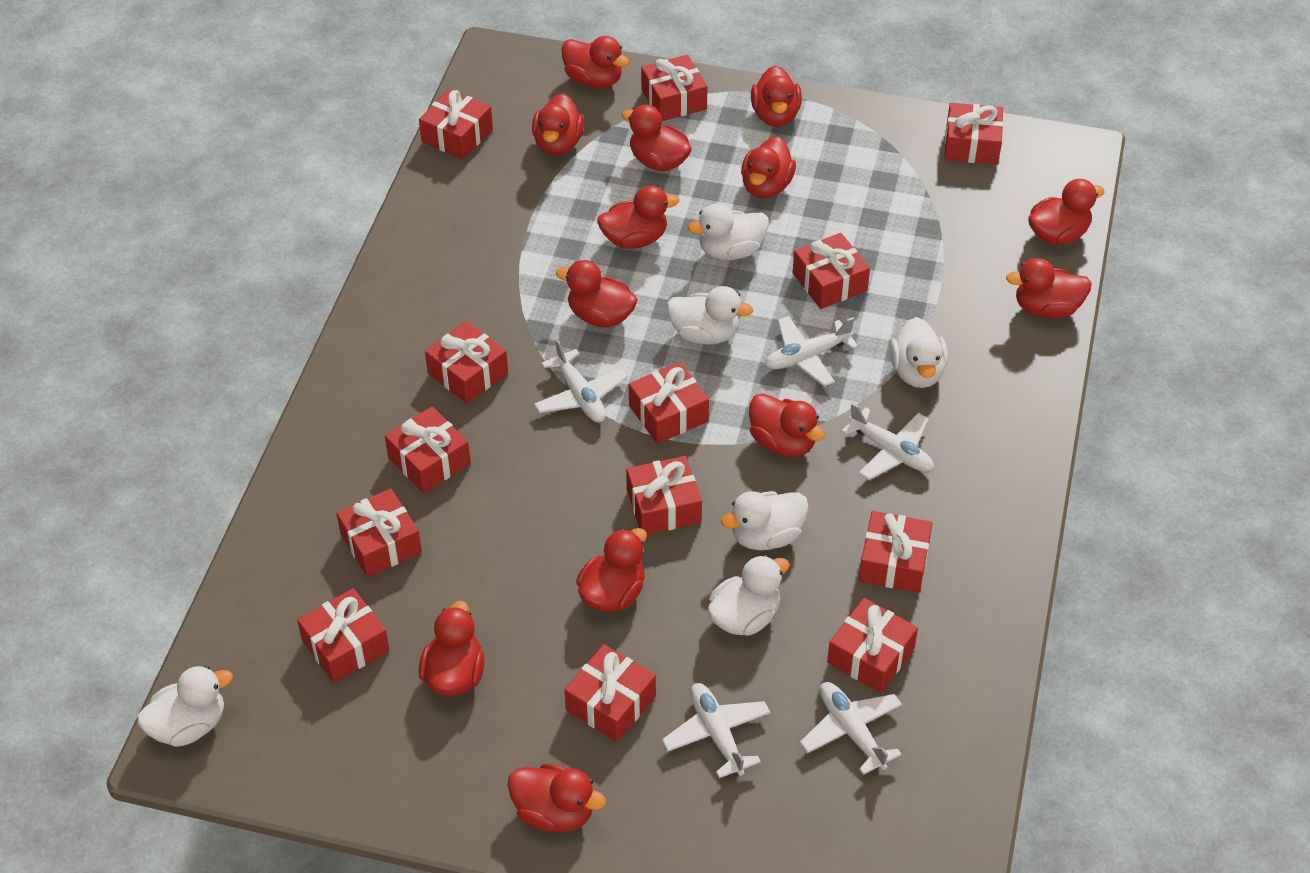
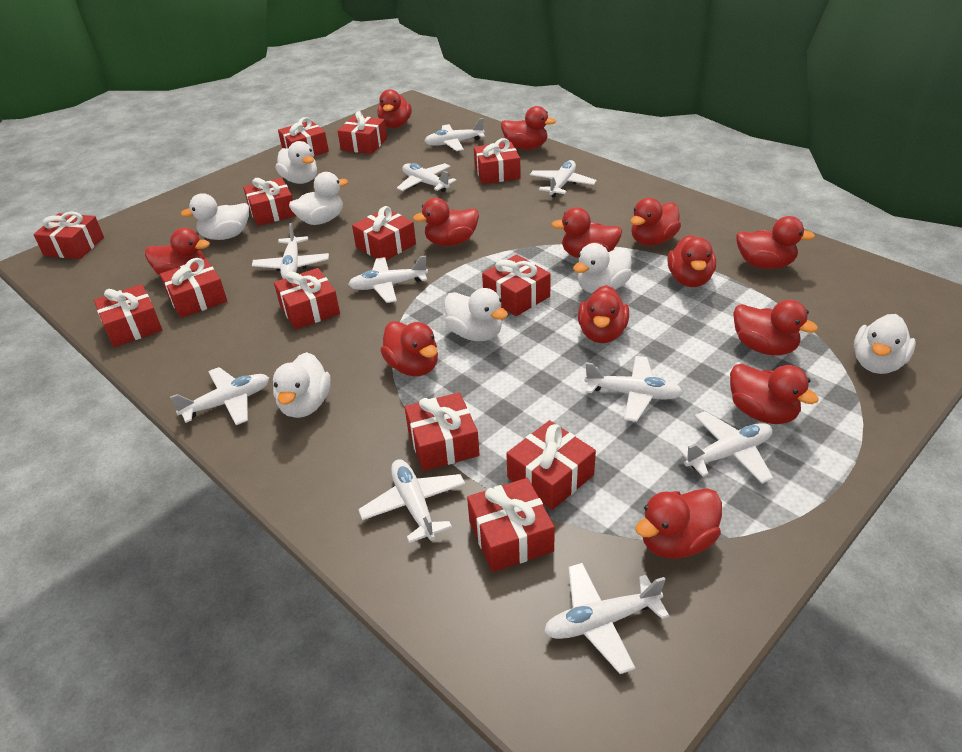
white duck: [137,666,233,747] [667,286,753,345] [688,204,769,260] [708,555,790,636] [721,491,808,550] [890,317,948,388] = 6 -> [180,193,249,240] [273,352,331,418] [276,141,317,184] [289,172,348,225] [444,288,508,341] [573,243,632,293] [854,314,916,374] = 7
white plane: [534,339,628,423] [662,683,771,778] [765,316,858,386] [800,682,902,775] [841,403,934,480] = 5 -> [170,367,269,425] [252,223,329,279] [348,255,428,303] [358,459,465,543] [397,163,456,192] [425,118,485,151] [530,160,597,198] [544,563,669,674] [584,356,683,422] [677,411,773,484] = 10

